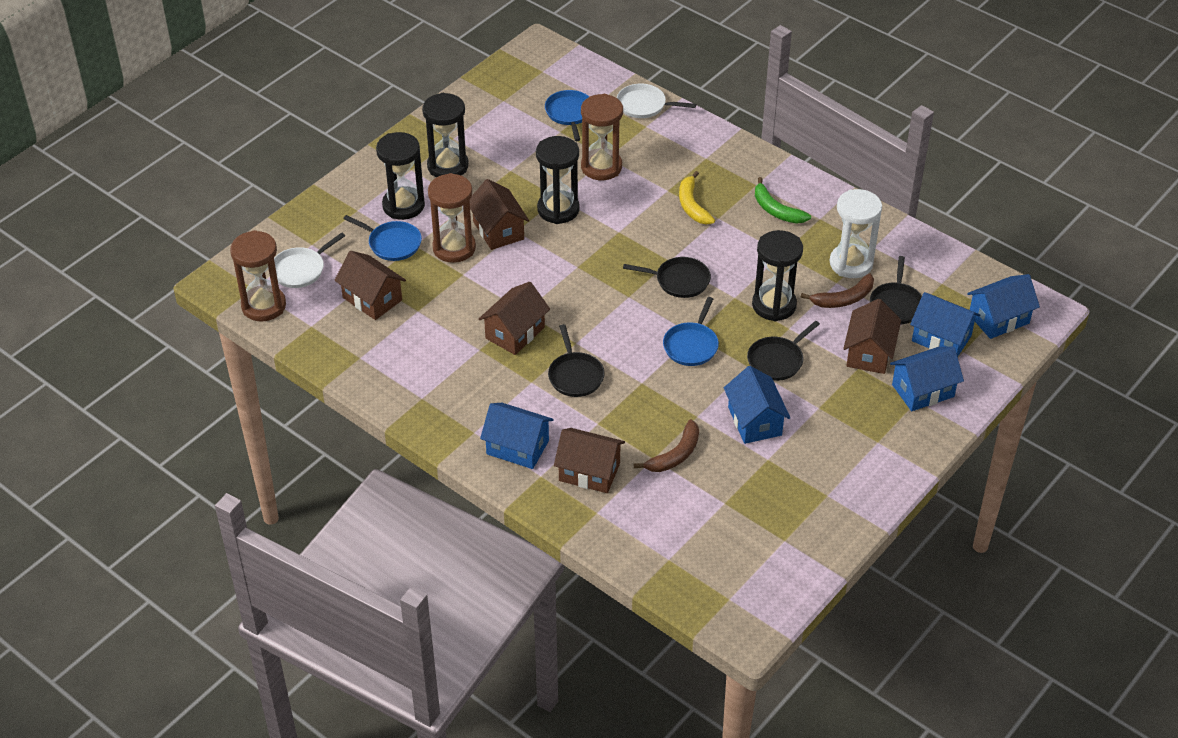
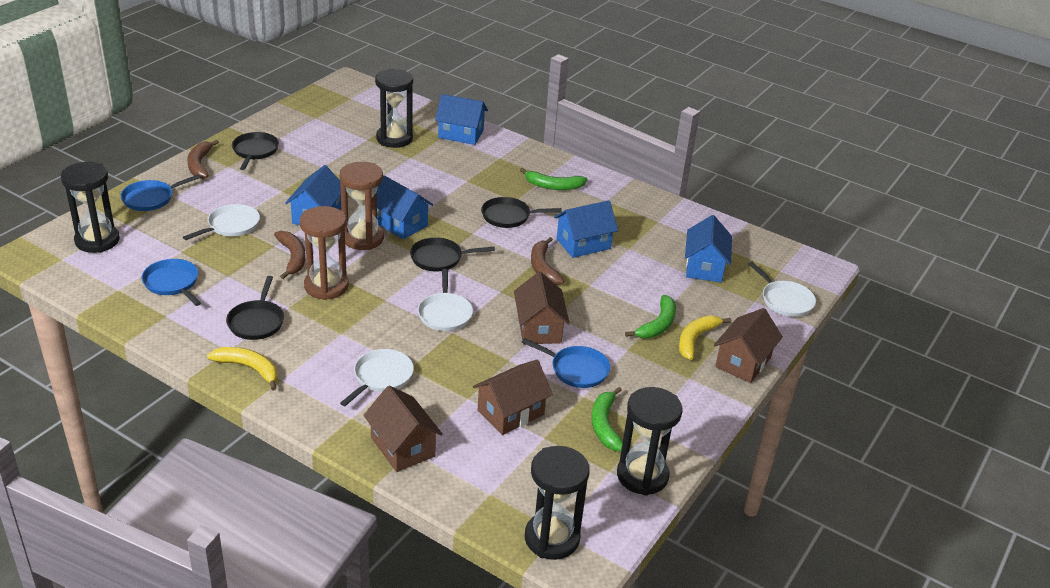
brown banana: [634,419,699,472] [801,274,874,308] = 2 -> [187,140,219,179] [274,231,306,279] [531,237,564,285] = 3
brown hourglass: [230,230,286,322] [428,173,476,263] [581,94,623,180] = 3 -> [300,206,349,300] [340,162,384,250] = 2
brown house: [334,251,406,320] [470,179,529,250] [479,282,550,355] [554,428,625,493] [843,299,901,374] = 5 -> [363,386,443,472] [473,360,553,435] [514,272,570,344] [714,308,783,383] = 4
green banana: [755,177,811,224] = 1 -> [520,168,587,190] [591,387,623,451] [625,295,676,338] = 3
white hourglass: [830,189,882,278] = 1 -> none = 0
white pan: [274,233,345,288] [617,84,696,118] = 2 -> [183,204,260,240] [340,349,414,406] [418,269,473,331] [748,261,816,317] = 4
yellow banana: [679,171,715,224] = 1 -> [207,347,278,390] [679,315,731,360] = 2

